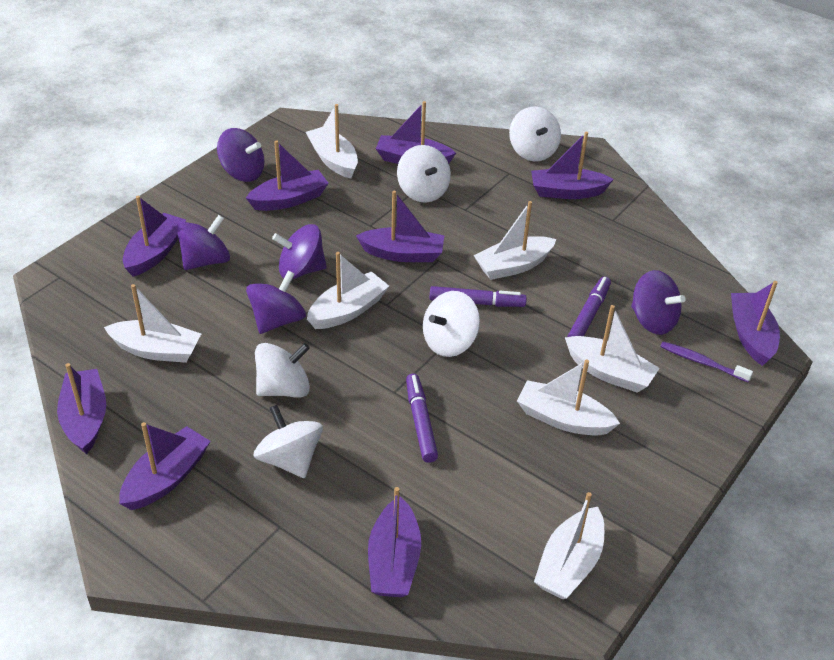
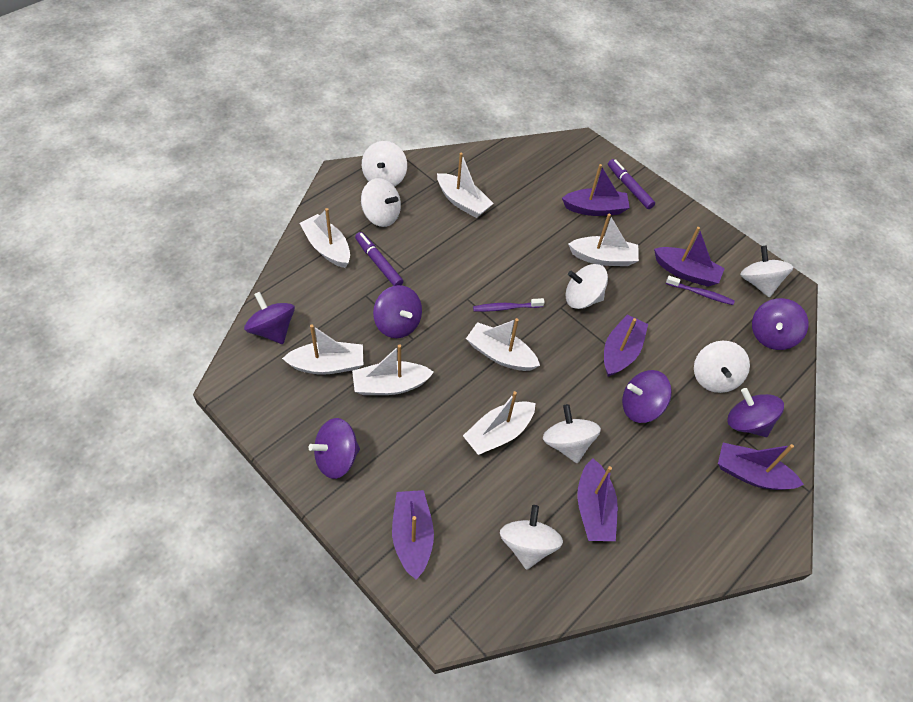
purple boat: [57,363,106,454] [119,422,210,510] [123,196,186,277] [246,140,329,211] [356,191,444,262] [368,487,421,597] [376,101,456,164] [531,132,614,199] [731,281,780,366] = 9 -> [392,490,434,580] [562,164,630,216] [577,458,618,541] [604,314,648,377] [654,227,725,287] [718,443,804,490] = 6
purple marker: [406,373,438,463] [430,286,527,307] [567,276,611,337] = 3 -> [355,232,403,286] [608,159,655,209] = 2
purple spinning top: [176,215,230,270] [217,128,265,182] [246,271,306,334] [272,224,327,279] [631,270,686,335] = 5 -> [244,292,295,344] [308,418,360,479] [373,285,422,338] [622,370,672,423] [727,388,784,437] [752,298,808,350] = 6
purple toothbrush: [660,341,753,382] = 1 -> [473,298,545,312] [666,276,735,305] = 2
white spinning top: [254,405,323,478] [255,343,310,398] [397,145,451,203] [423,291,480,357] [509,107,561,161] = 5 -> [361,178,401,227] [362,141,407,187] [500,505,563,570] [543,404,601,463] [566,264,608,309] [694,341,750,393] [740,245,794,298] = 7

